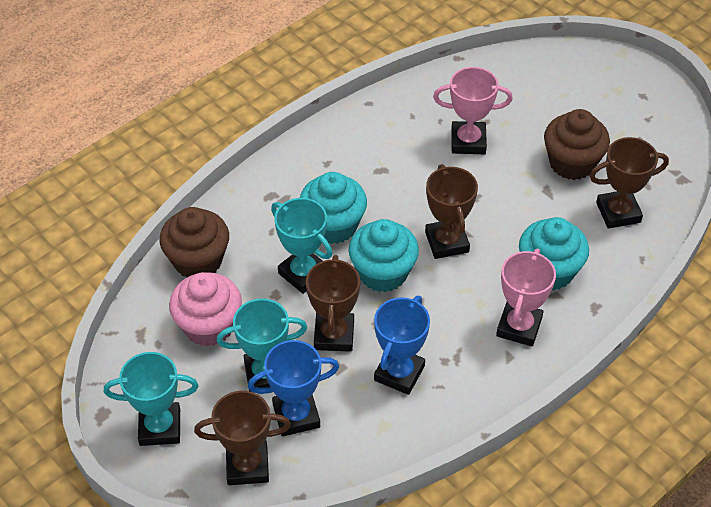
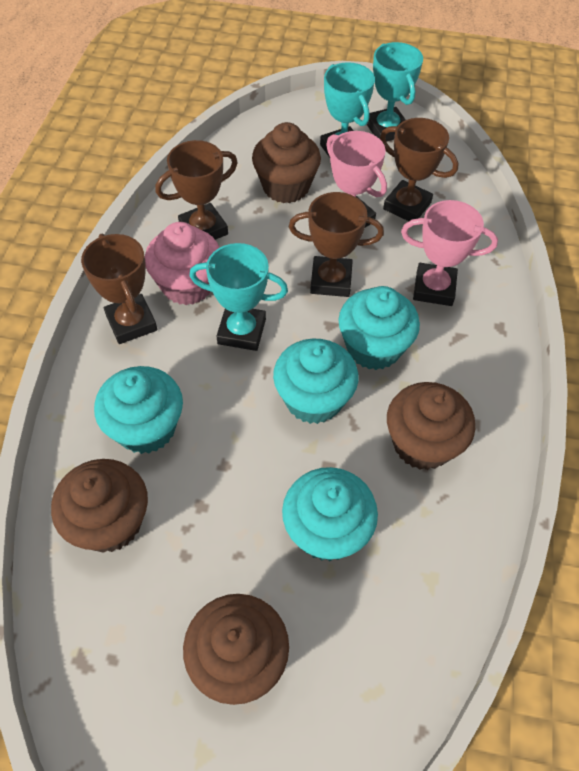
blue trophy: [248,340,339,437] [374,296,430,395] = 2 -> none = 0
brown cupcake: [159,207,229,277] [544,109,610,180] = 2 -> [51,459,148,553] [183,594,289,705] [252,122,321,203] [387,382,475,470] = 4
turquoise cupcake: [300,172,367,244] [349,219,419,292] [519,217,589,290] = 3 -> [94,366,183,454] [273,338,358,424] [282,467,378,561] [339,286,420,370] = 4

